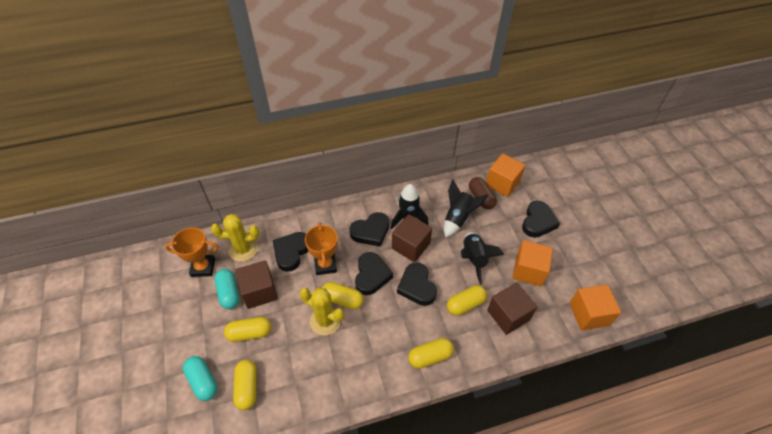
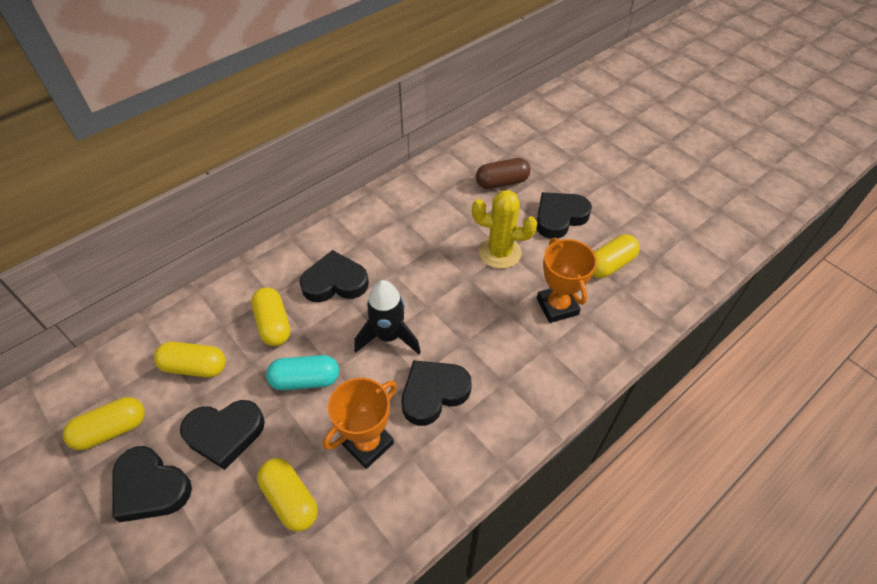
black rocket: [391,184,429,229] [444,179,488,238] [461,232,504,285] = 3 -> [354,280,421,354] = 1
brown cube: [235,260,278,309] [392,214,432,262] [487,283,537,335] = 3 -> none = 0
orange cube: [486,153,526,197] [512,240,553,286] [569,284,621,330] = 3 -> none = 0
turquoise capsule: [183,356,218,401] [214,269,239,309] = 2 -> [266,355,339,390] = 1
yellow cactus: [211,214,259,262] [300,288,344,336] = 2 -> [472,190,538,269] = 1

